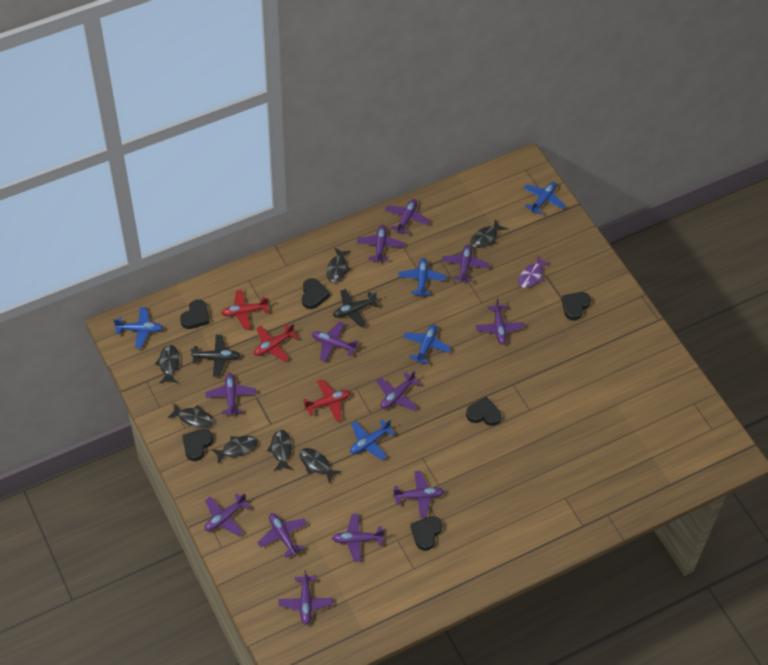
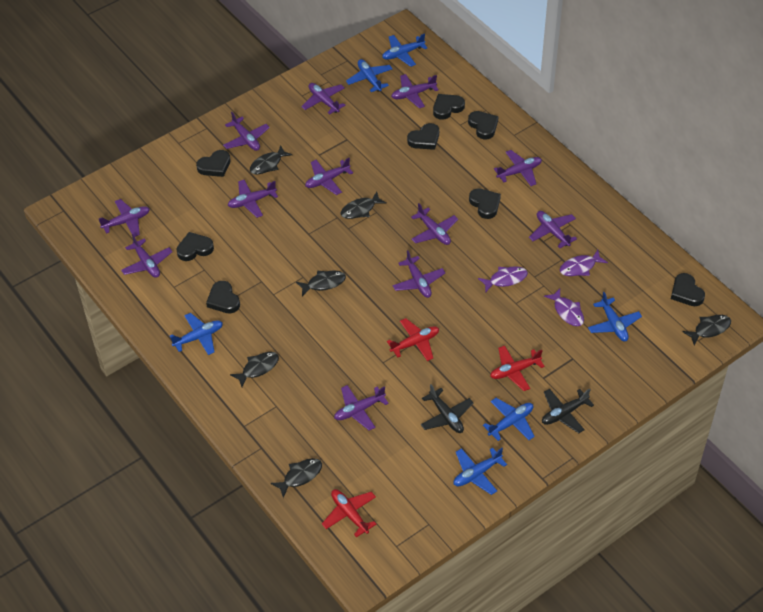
black fish: [155,345,179,383] [167,404,214,428] [211,436,258,464] [267,430,292,471] [300,448,342,484] [327,248,351,283] [470,219,507,248] = 7 -> [230,352,279,387] [250,145,292,174] [271,458,322,498] [296,270,346,296] [340,192,387,219] [682,315,731,345] = 6
black heart: [180,299,210,329] [182,429,213,461] [302,278,330,309] [410,516,442,551] [466,397,501,426] [562,292,591,321] = 6 -> [177,232,214,261] [196,150,230,177] [206,281,240,314] [407,123,439,150] [433,94,465,120] [468,111,499,140] [469,188,501,219] [671,273,705,306] = 8
blue plane: [113,307,163,348] [350,420,395,460] [398,258,446,297] [403,324,451,364] [523,182,566,215] = 5 -> [170,313,223,355] [346,59,392,92] [382,33,427,67] [454,448,507,495] [483,398,535,441] [588,292,642,341] = 6
purple fish: [519,255,551,288] = 1 -> [478,266,528,292] [544,288,584,326] [560,250,608,276] = 3

